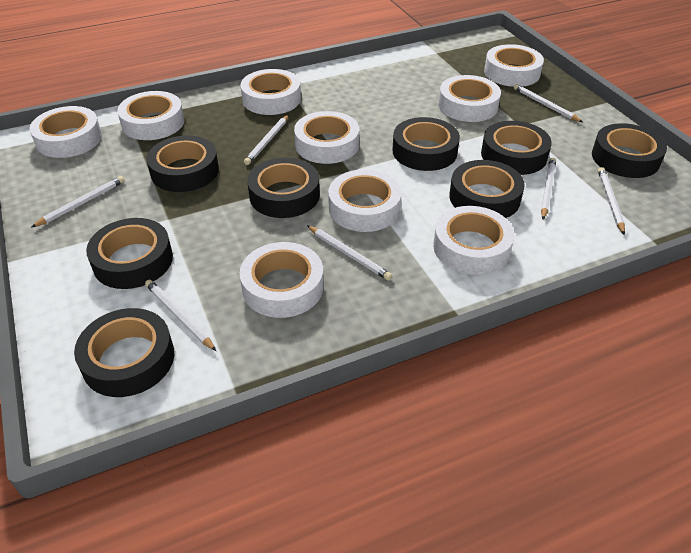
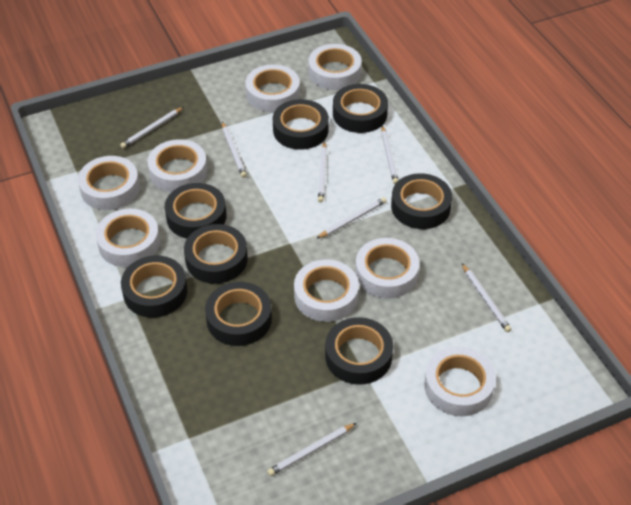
white tape: [29,106,102,158] [117,91,185,140] [240,69,301,115] [240,242,324,318] [294,111,359,164] [328,169,402,232] [433,206,515,275] [438,75,501,122] [484,44,544,87] = 9 -> [78,156,140,210] [96,209,160,267] [148,139,207,192] [245,64,300,112] [294,259,359,322] [309,44,362,90] [355,238,420,298] [424,347,496,416] = 8

